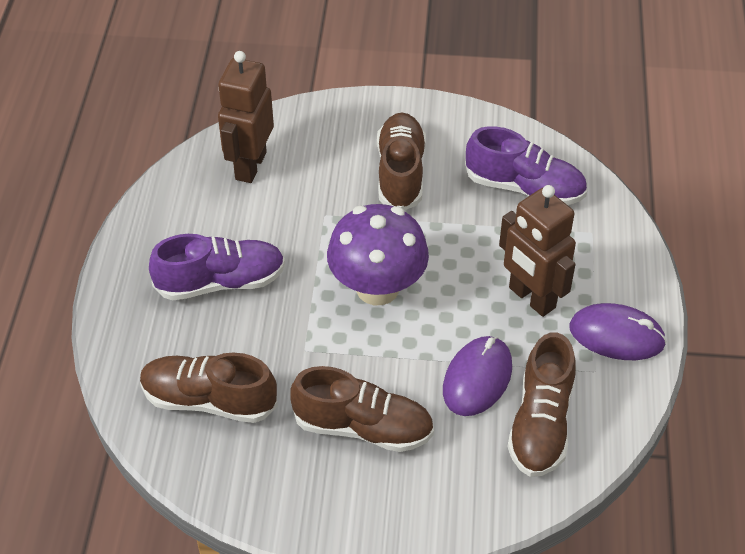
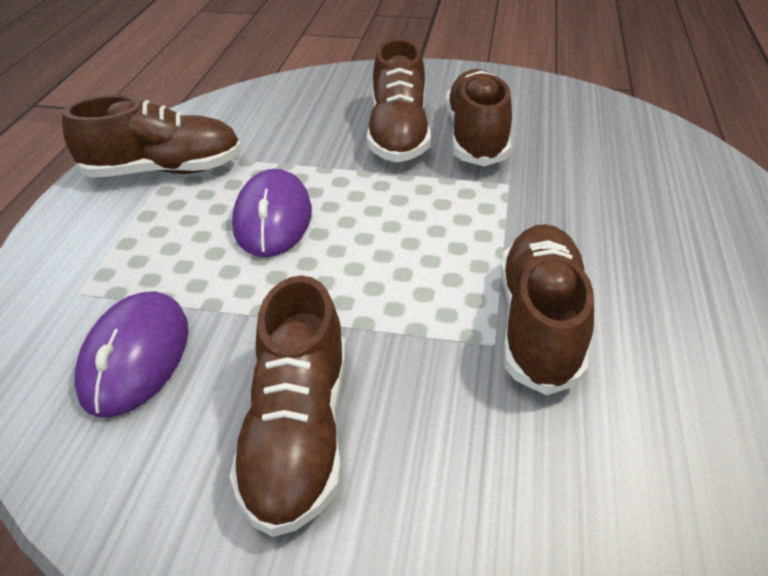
brown robot: [218,51,274,183] [499,185,576,317] = 2 -> none = 0
brown shoe: [140,353,278,423] [290,366,434,452] [377,113,426,210] [508,332,576,477] = 4 -> [62,95,242,178] [229,275,345,537] [367,38,431,162] [446,69,512,166] [500,224,594,395] = 5
purple mushroom: [327,204,429,305] = 1 -> none = 0
purple shoe: [149,234,285,300] [465,126,587,205] = 2 -> none = 0

